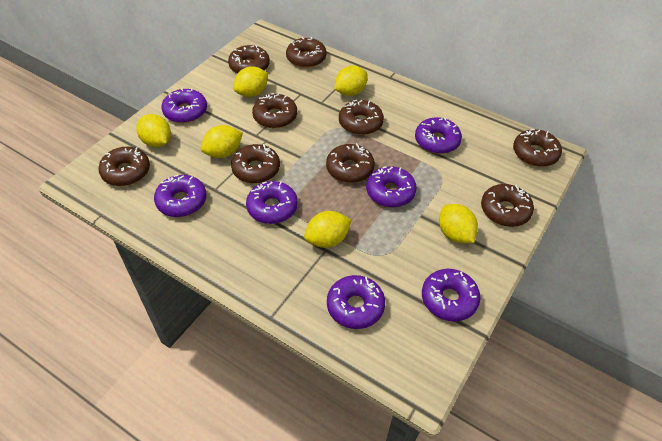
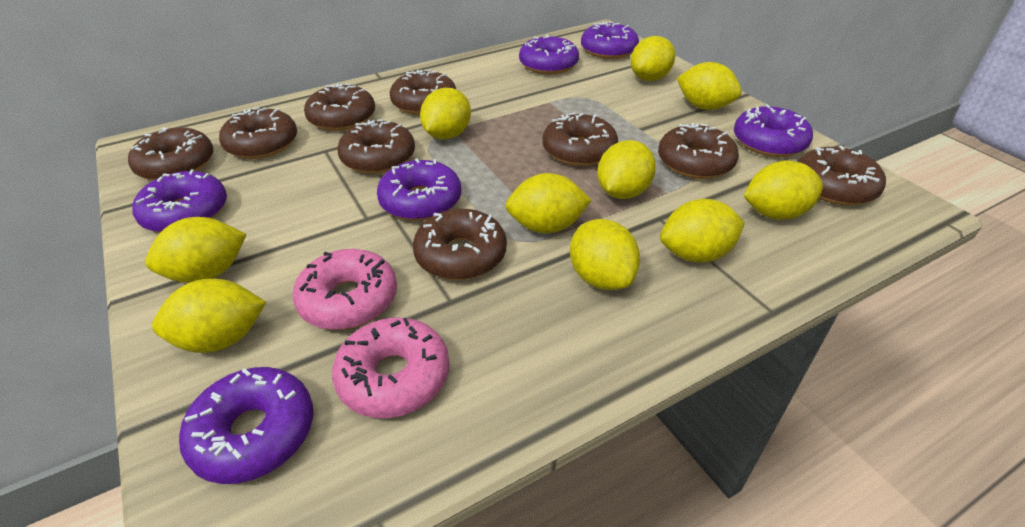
pink donut: none = 0 -> [293,249,397,330] [332,318,450,418] = 2
purple donut: [154,175,207,217] [162,88,207,123] [246,181,298,224] [327,275,385,329] [366,166,417,208] [415,117,462,154] [422,269,481,321] = 7 -> [132,169,227,232] [179,367,313,484] [377,159,461,221] [519,35,579,74] [581,22,639,59] [734,104,813,157] = 6
yellow lemon: [136,114,171,147] [201,125,243,158] [233,66,268,97] [304,211,351,248] [334,66,368,96] [439,204,478,243] = 6 -> [145,217,247,283] [152,279,266,353] [420,88,471,139] [505,173,592,233] [570,219,640,290] [597,140,656,199] [630,36,675,81] [660,199,745,263] [677,62,742,110] [744,160,823,220] = 10

